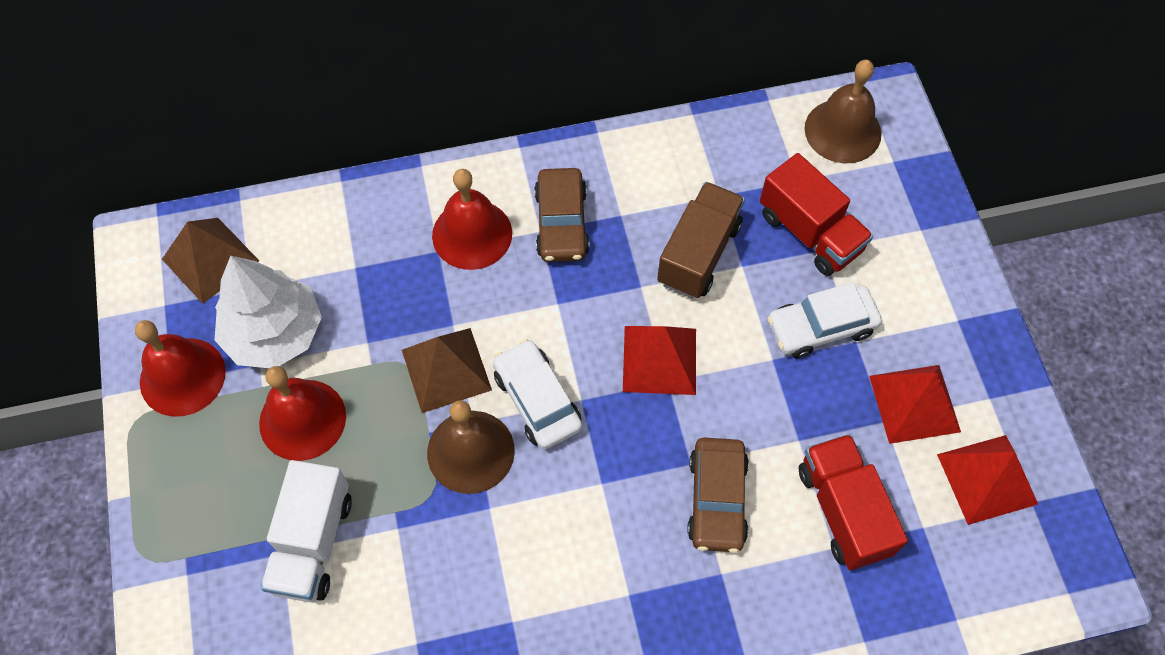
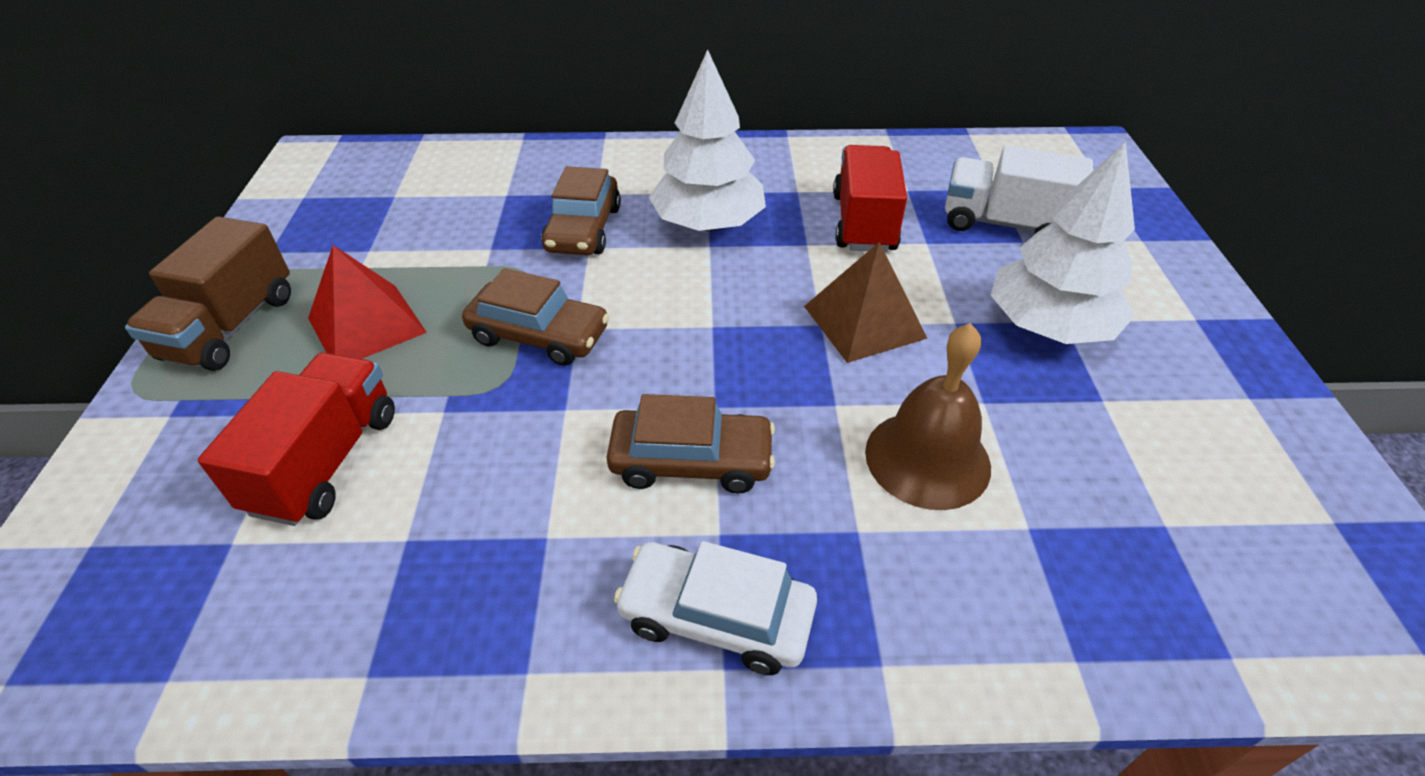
brown bell: [427,400,515,494] [805,60,882,163] = 2 -> [865,323,991,510] = 1
brown car: [534,168,590,262] [687,438,749,553] = 2 -> [462,268,610,366] [541,166,621,255] [606,394,775,494] = 3
brown pyramid: [162,218,259,304] [402,328,492,413] = 2 -> [804,242,928,363] = 1
red bell: [135,320,226,417] [259,366,346,461] [432,169,512,270] = 3 -> none = 0
red pyramid: [623,326,696,395] [869,365,961,444] [937,435,1038,525] = 3 -> [308,245,427,359] = 1
white car: [493,339,582,450] [768,282,882,358] = 2 -> [614,541,817,675] = 1
white tree: [215,256,322,368] = 1 -> [649,49,766,231] [990,141,1135,344] = 2

